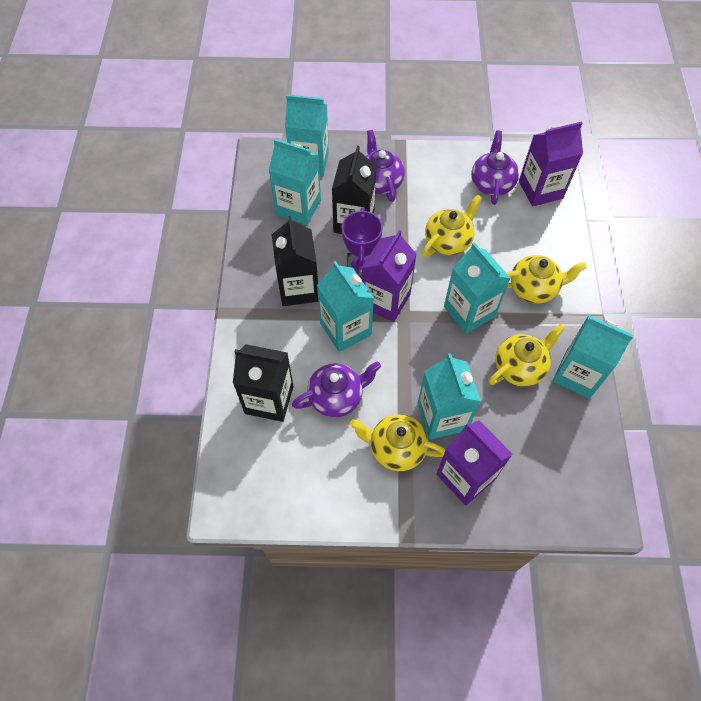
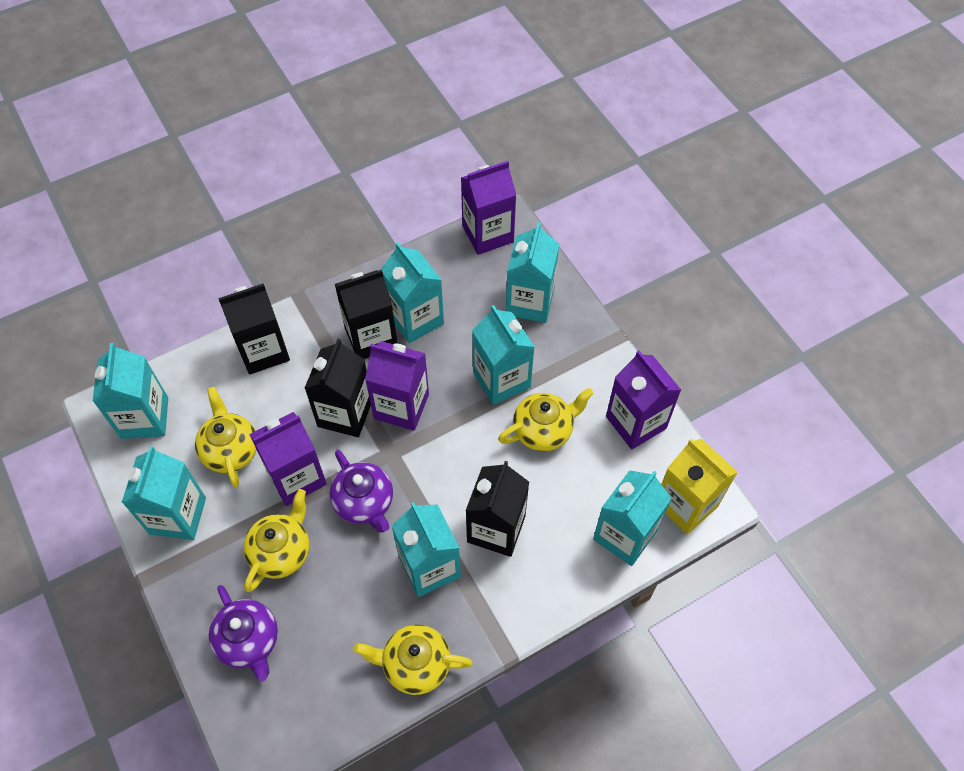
black carton: [233,344,294,422] [272,216,318,306] [332,146,377,234] = 3 -> [218,283,290,374] [304,339,371,437] [335,270,398,359] [466,461,529,557] = 4
purple carton: [362,230,417,322] [437,420,513,506] [519,121,583,206] = 3 -> [249,412,327,506] [365,341,429,431] [461,161,516,255] [606,350,681,449] = 4
purple teapot: [292,361,381,418] [366,130,405,202] [471,131,519,205] = 3 -> [209,585,278,682] [330,450,393,532] = 2
purple trophy: [341,208,383,280] = 1 -> none = 0
turquoise carton: [269,139,321,225] [285,95,329,177] [317,261,374,352] [418,353,481,440] [444,242,511,334] [553,315,634,399] = 6 -> [93,343,168,439] [121,446,206,540] [380,242,444,343] [391,502,461,597] [472,305,535,405] [506,222,559,323] [593,470,672,566] = 7
yellow carton: none = 0 -> [661,438,738,534] = 1

